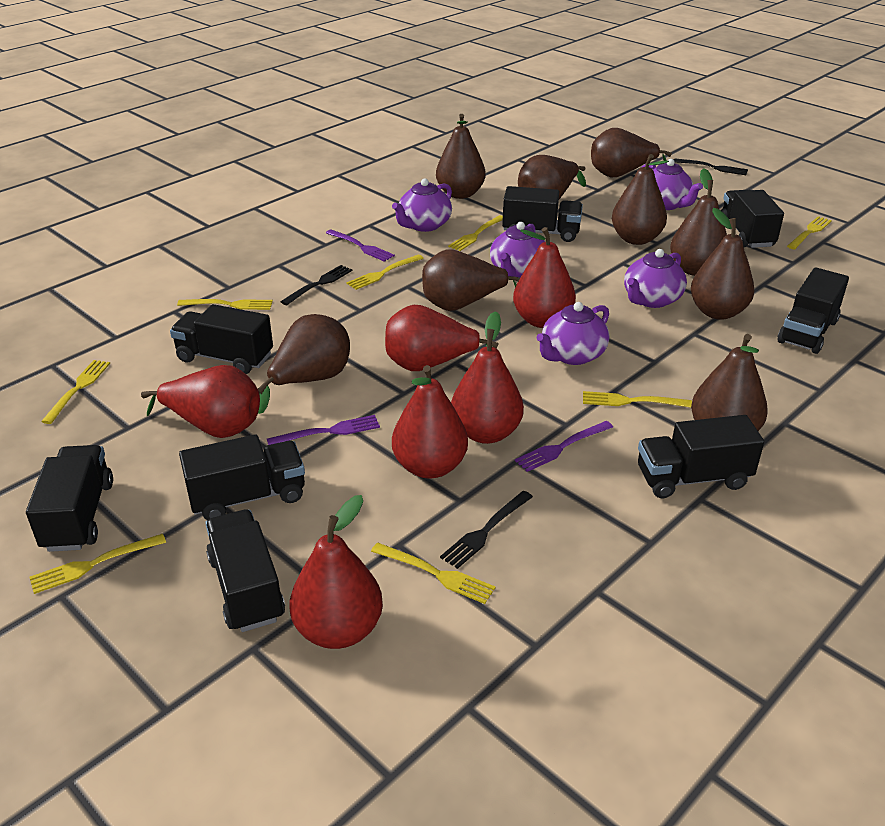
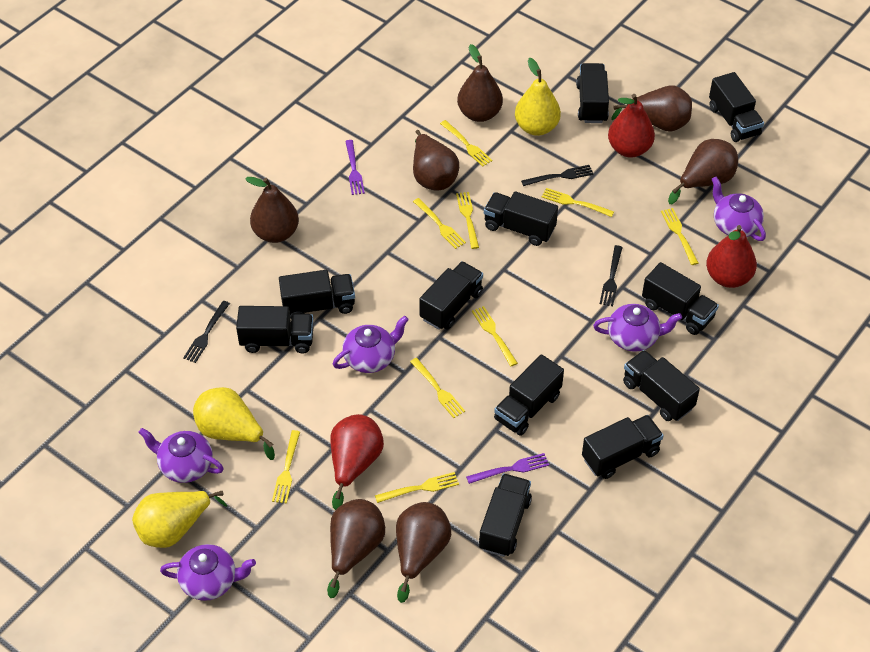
black truck: [26,445,113,552] [170,304,273,374] [179,434,305,520] [205,509,285,632] [502,186,583,242] [638,415,764,498] [721,190,784,248] [778,267,849,354] = 8 -> [236,306,313,354] [279,270,355,318] [419,261,483,330] [479,474,532,557] [484,191,558,246] [494,354,564,436] [576,63,609,123] [582,415,664,479] [623,350,700,421] [642,262,719,335] [709,72,764,142] = 11
brown pear: [258,314,350,414] [422,249,520,311] [436,114,486,199] [518,155,586,199] [591,128,672,177] [612,154,669,245] [670,169,727,276] [691,208,755,320] [691,334,768,431] = 9 -> [245,177,299,243] [327,499,385,598] [396,502,451,603] [413,130,459,191] [457,44,503,122] [611,85,692,132] [668,139,738,204] = 7
purple fork: [267,415,380,445] [326,229,395,262] [515,421,613,472] = 3 -> [345,140,365,195] [466,453,549,484] = 2
red pear: [141,365,260,438] [290,495,383,649] [385,305,499,371] [392,365,468,478] [451,311,524,444] [513,227,576,328] = 6 -> [330,414,384,510] [608,94,655,158] [706,225,757,288] = 3
yellow fork: [29,534,166,594] [41,360,110,424] [177,299,273,310] [346,255,424,290] [371,542,496,604] [448,215,503,251] [583,391,692,408] [787,216,832,249] = 8 -> [272,430,300,504] [375,472,459,503] [410,358,465,418] [413,198,466,249] [440,120,493,167] [456,192,479,249] [472,306,518,366] [542,188,614,217] [661,208,698,265] = 9
yellow pear: none = 0 -> [132,491,227,548] [193,387,275,460] [515,58,561,136] = 3

